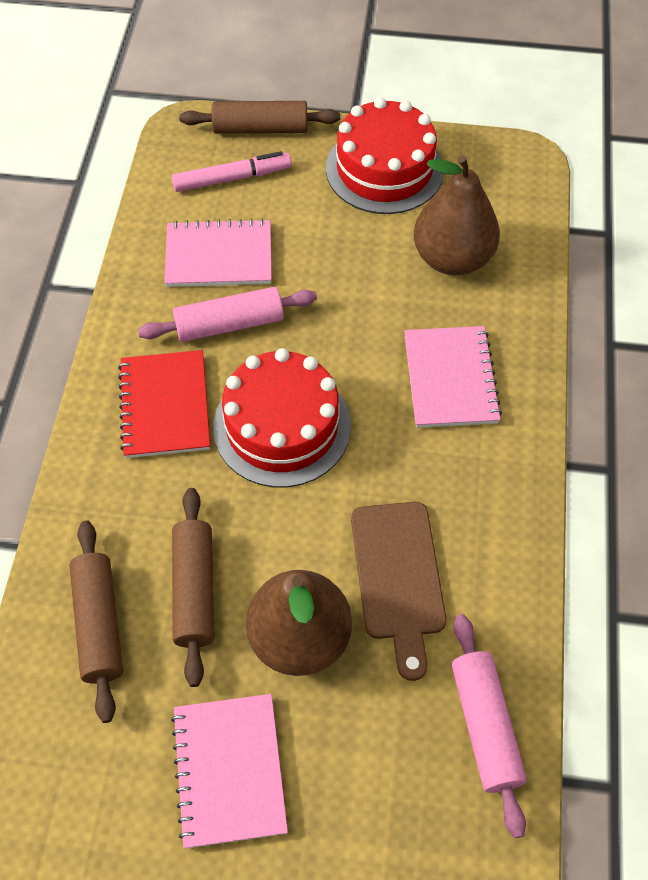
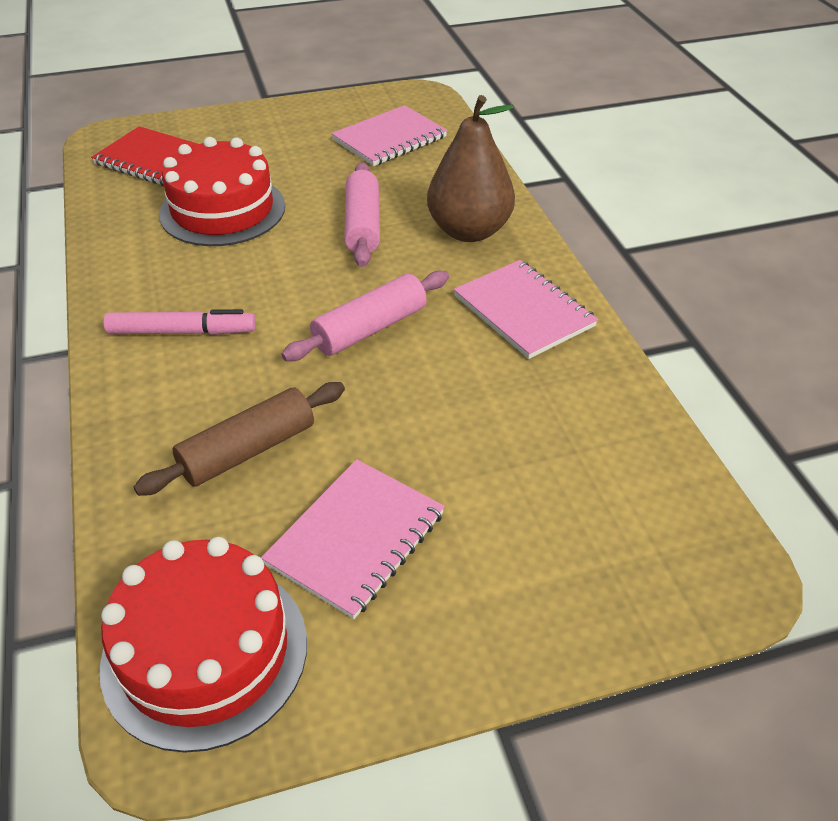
brown cutting board: [351,502,446,681] = 1 -> none = 0
brown pear: [246,570,352,676] [414,155,500,275] = 2 -> [427,95,515,242] = 1
brown rolling pin: [69,520,123,723] [172,488,215,687] [179,101,340,134] = 3 -> [134,382,345,496] = 1

